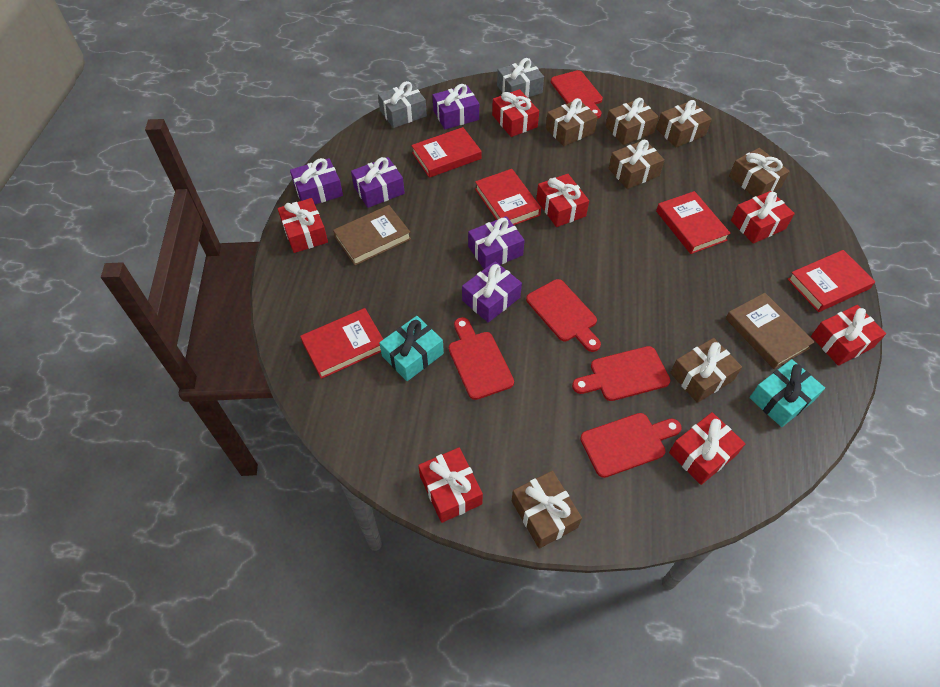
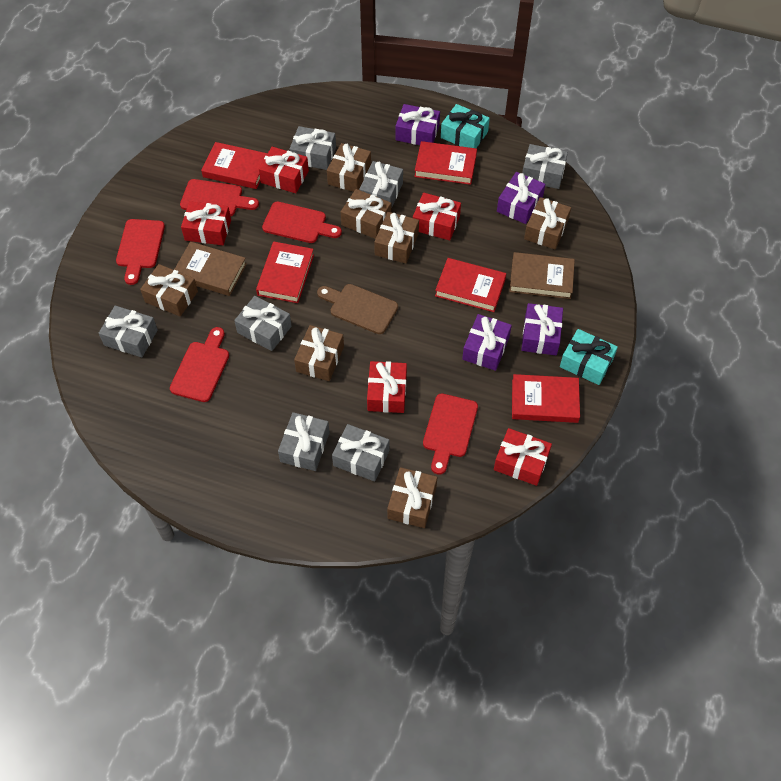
brown cutting board: none = 0 -> [317,284,398,334] = 1
grey gift: [378,81,427,128] [497,58,544,98] = 2 -> [99,306,158,358] [234,296,292,351] [278,412,330,471] [289,126,336,170] [332,424,390,482] [359,161,403,209] [522,144,568,189] = 7
purple gift: [290,158,343,204] [351,157,405,208] [433,84,479,129] [462,261,522,323] [468,216,525,269] = 5 -> [395,104,440,145] [462,314,512,371] [497,172,545,224] [521,303,563,355] = 4
red gift: [278,198,328,253] [418,447,483,523] [492,89,539,137] [536,174,589,227] [669,412,745,485] [731,191,795,244] [811,305,886,366] = 7 -> [181,201,231,245] [259,147,309,193] [367,361,407,413] [413,193,461,240] [494,428,552,486] = 5

